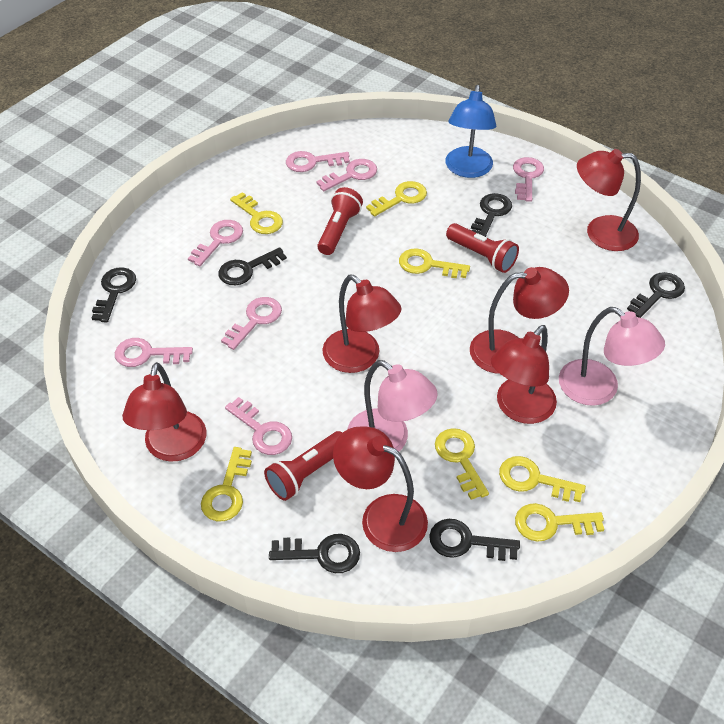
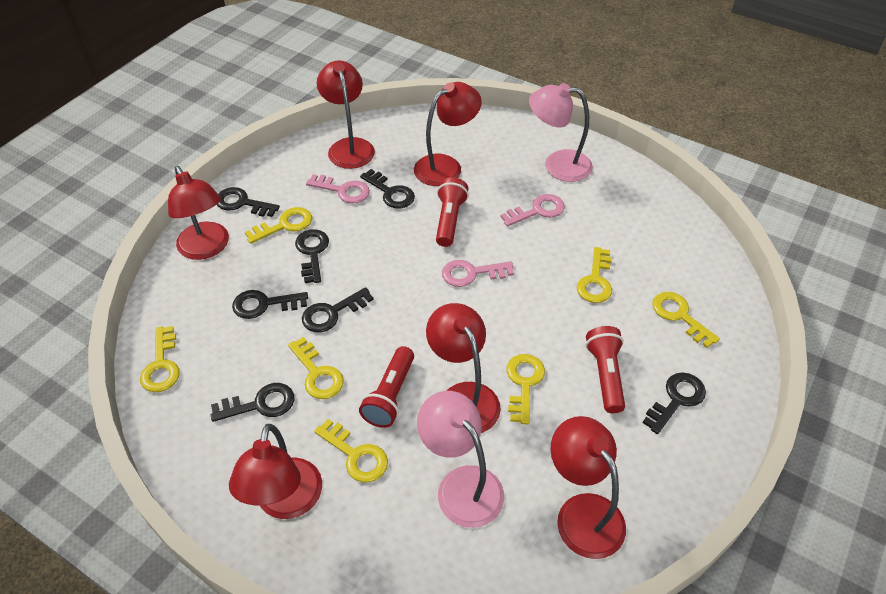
black key: [92,267,136,323] [218,247,287,285] [269,534,360,573] [429,519,520,561] [471,193,512,237] [627,272,685,318] = 6 -> [211,383,294,422] [217,187,280,217] [232,290,308,319] [295,229,329,283] [302,287,374,332] [360,169,415,209] [642,372,706,434] = 7
blue lamp: [446,85,496,178] = 1 -> none = 0
pink key: [115,338,193,367] [188,220,243,267] [221,297,282,350] [225,397,292,455] [286,151,350,172] [316,159,377,191] [513,157,544,202] = 7 -> [306,174,370,204] [442,260,514,287] [501,194,565,227] = 3

